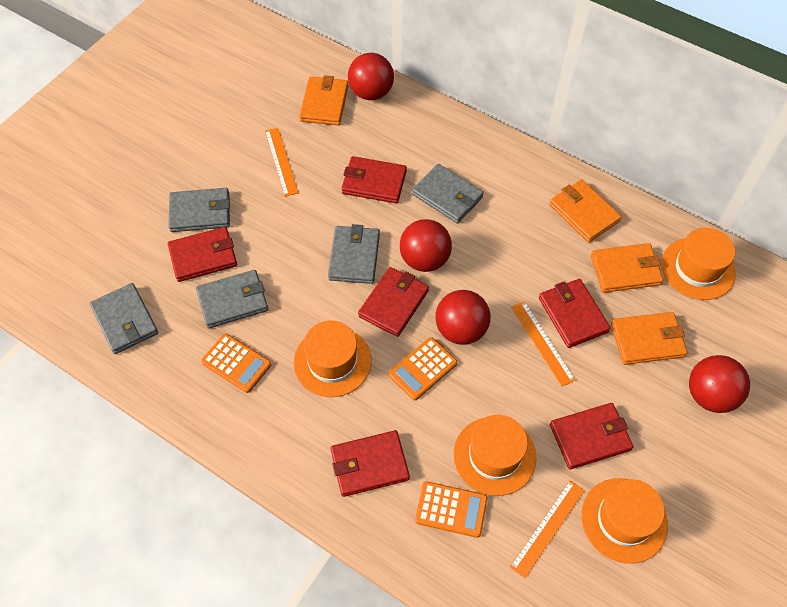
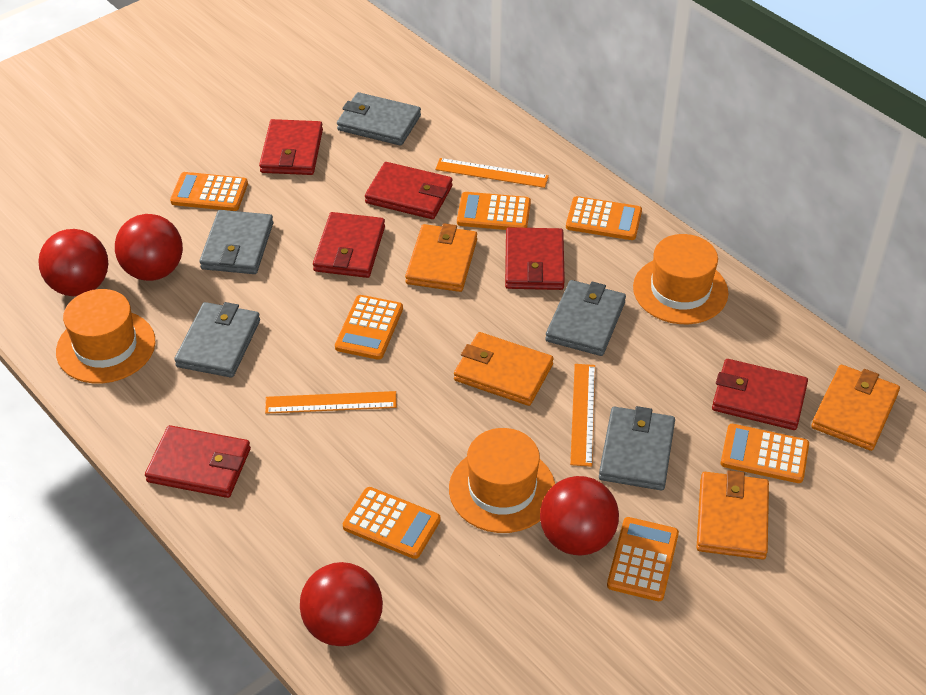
orange calculator: [201,333,271,393] [389,337,457,400] [415,481,487,538] = 3 -> [170,172,248,211] [335,295,403,360] [343,487,440,559] [457,192,531,230] [566,196,642,240] [607,517,679,601] [721,424,809,483] = 7
orange hat: [294,320,372,397] [454,415,537,496] [581,478,668,564] [661,228,736,300] = 4 -> [56,289,156,383] [449,428,555,533] [633,234,728,324] = 3

